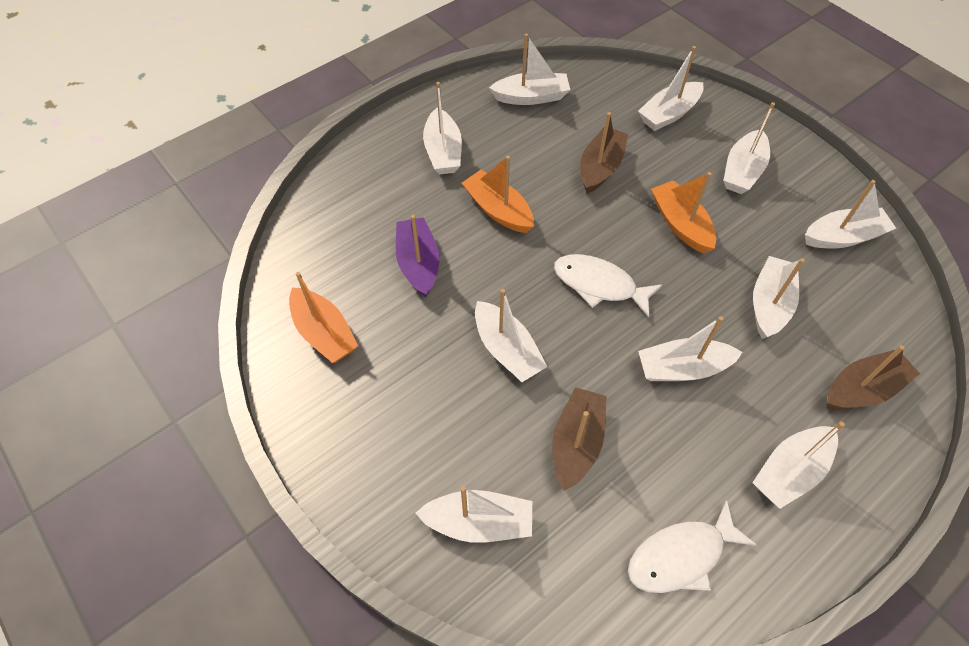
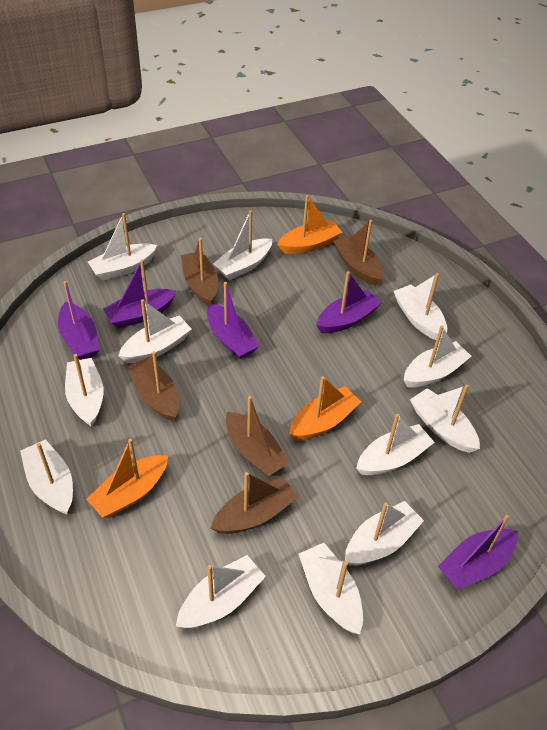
brown boat: [552,387,607,491] [580,112,628,194] [826,345,920,409] = 3 -> [127,351,179,421] [181,238,218,306] [211,472,298,534] [226,396,290,477] [333,220,383,286] = 5
purple boat: [396,215,439,297] = 1 -> [58,281,100,360] [103,260,176,328] [207,282,260,360] [316,271,382,333] [438,515,518,590] = 5
white boat: [416,486,532,543] [423,82,462,174] [475,289,548,382] [489,34,570,105] [638,46,704,131] [638,316,742,381] [723,102,775,194] [752,422,845,509] [753,256,805,339] [805,180,896,249] = 10 -> [20,439,73,514] [65,354,104,427] [88,213,157,280] [118,299,192,363] [176,555,266,628] [213,210,272,280] [299,543,363,634] [345,501,424,565] [356,414,435,475] [394,273,447,340] [404,326,471,388] [410,385,480,453] = 12
white fish: [554,254,662,317] [628,500,756,593] = 2 -> none = 0

